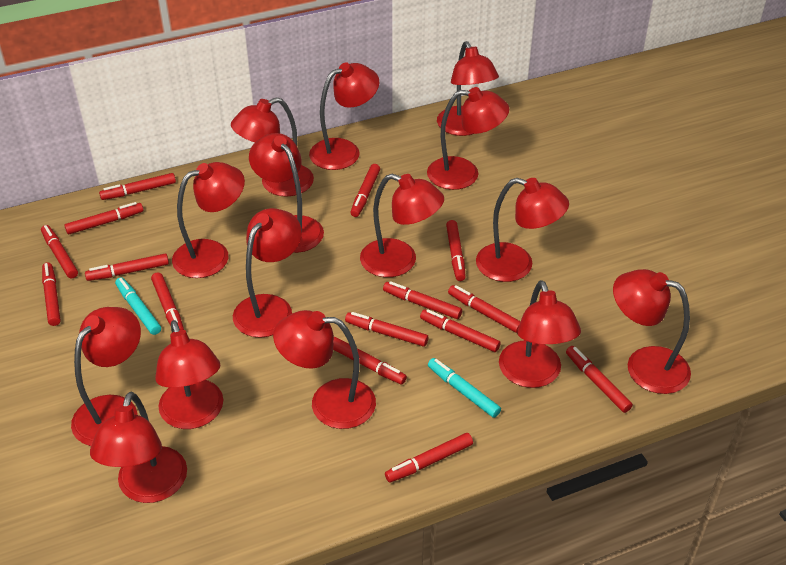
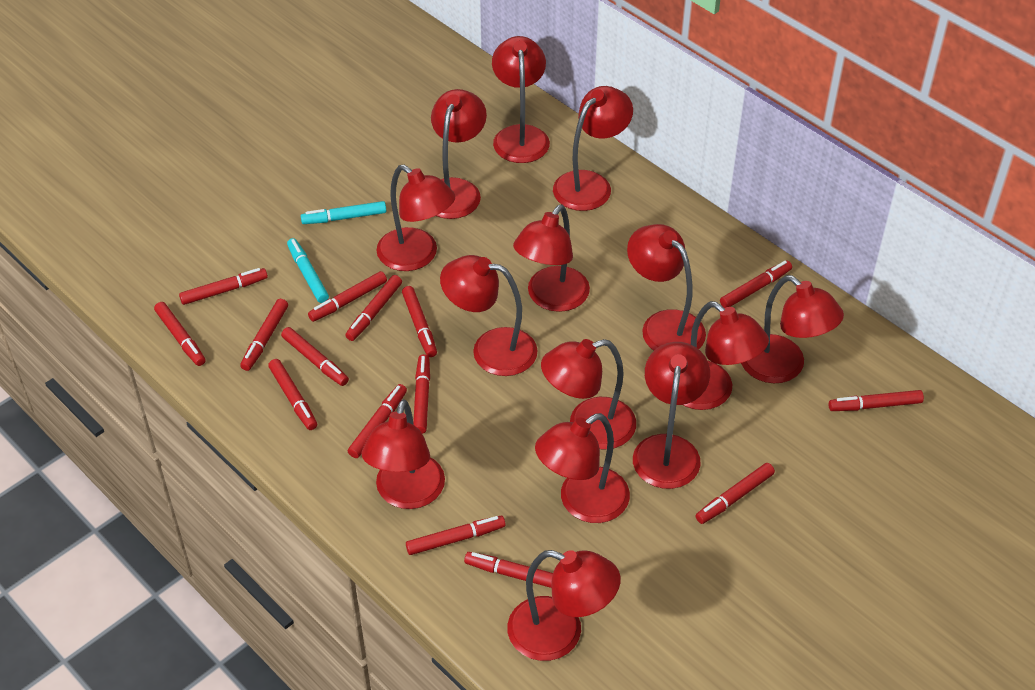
red lamp: [71,307,141,446] [90,392,187,503] [155,320,223,429] [172,162,245,278] [231,97,314,197] [233,208,302,338] [249,133,324,253] [273,310,376,429] [309,63,379,170] [360,174,444,277] [427,87,509,190] [437,41,499,136] [476,178,569,282] [499,280,581,388] [613,269,691,394] = 15 -> [362,399,445,509] [376,165,455,271] [431,89,487,219] [440,255,538,376] [492,36,550,163] [507,550,621,661] [513,205,590,312] [535,413,630,523] [541,339,636,450] [553,86,633,211] [627,224,706,350] [633,342,710,489] [684,301,769,410] [741,275,844,383] = 14

